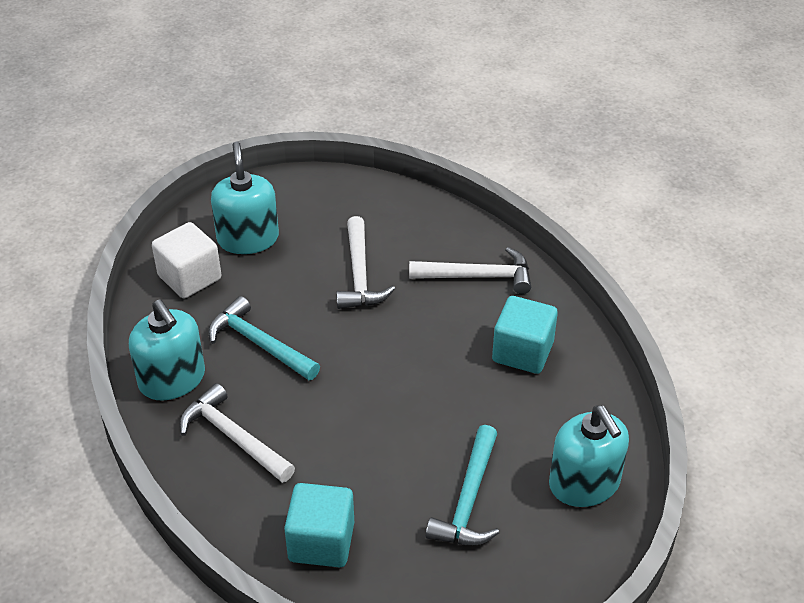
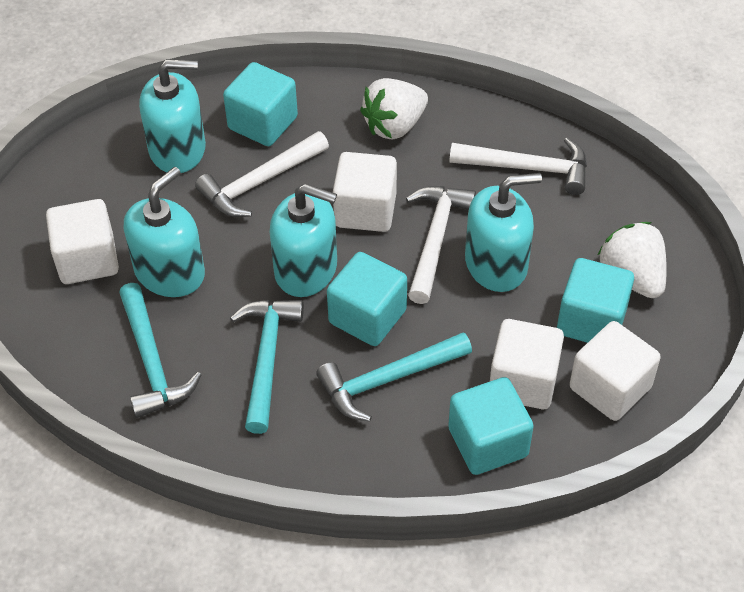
turquoise cube: [284,483,354,567] [492,296,558,374] = 2 -> [223,62,298,146] [327,252,407,346] [448,377,534,475] [557,258,634,343] = 4
turquoise hammer: [208,296,320,380] [426,425,499,545] = 2 -> [119,283,201,418] [230,300,304,434] [316,332,472,422] = 3
turquoise soap dispenser: [129,300,205,400] [211,142,279,254] [549,405,629,507] = 3 -> [124,167,205,297] [139,59,206,173] [269,184,337,297] [465,173,542,292] = 4
white cube: [152,222,221,298] = 1 -> [46,199,119,284] [333,152,397,232] [490,319,564,409] [570,321,661,421] = 4
white strawberry: none = 0 -> [360,78,428,139] [598,222,667,298] = 2

